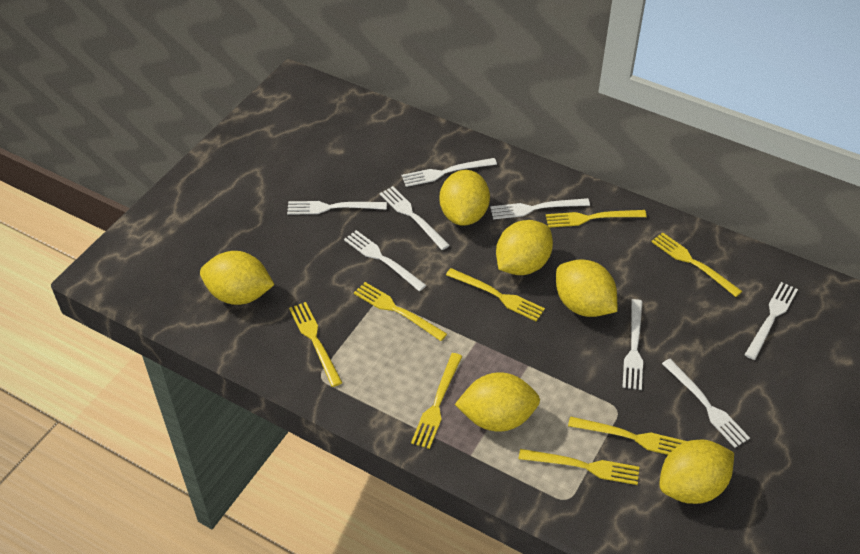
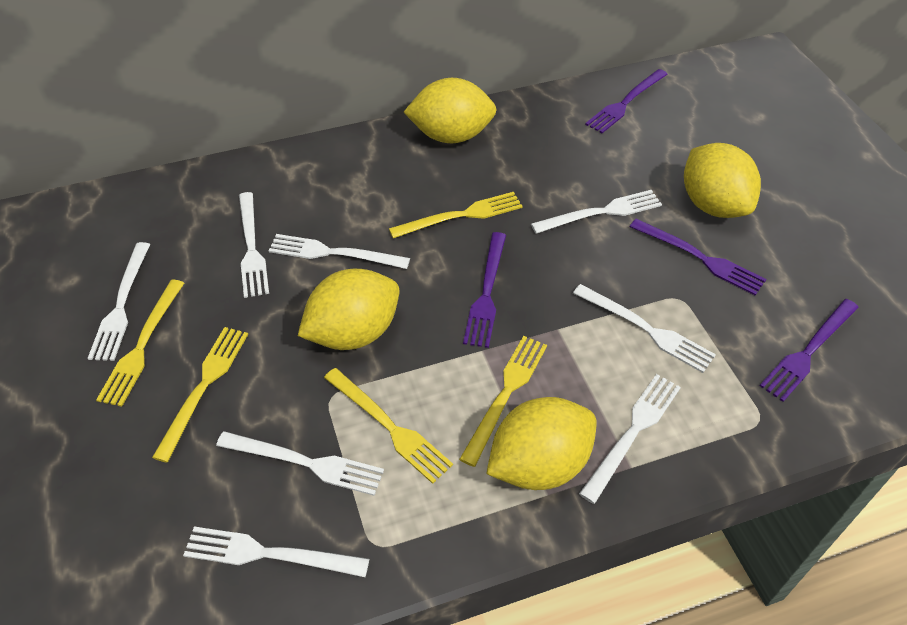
purple fork: none = 0 -> [463,232,506,348] [585,69,668,133] [630,219,766,295] [760,299,859,402] = 4
yellow fork: [289,302,342,387] [354,282,447,341] [411,353,462,449] [446,268,545,321] [519,449,639,485] [546,210,647,228] [568,416,686,455] [651,232,742,297] = 8 -> [96,280,184,407] [152,327,248,463] [324,368,453,484] [389,192,523,238] [459,336,547,467] = 5
yellow lemon: [200,251,275,305] [440,170,490,226] [455,372,540,432] [496,220,553,275] [556,259,617,317] [659,440,734,504] = 6 -> [298,269,400,350] [404,78,497,143] [486,397,597,490] [684,143,761,218] = 4

